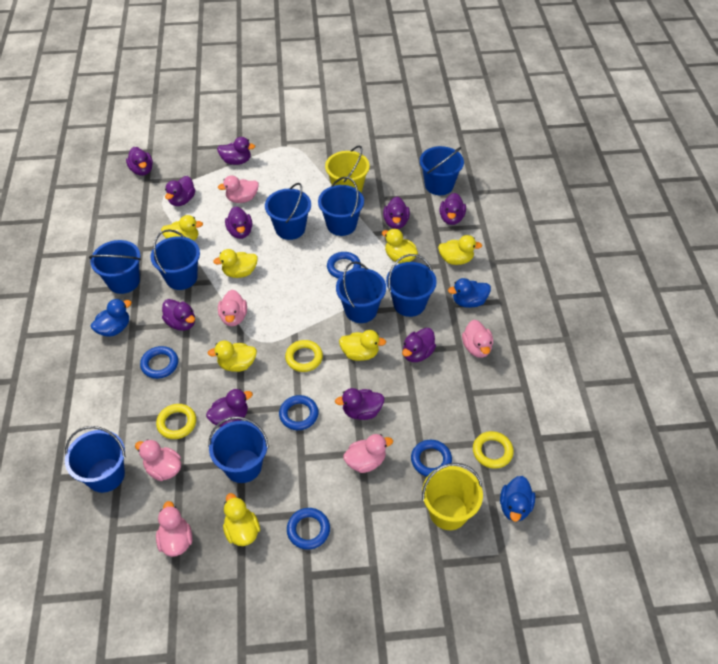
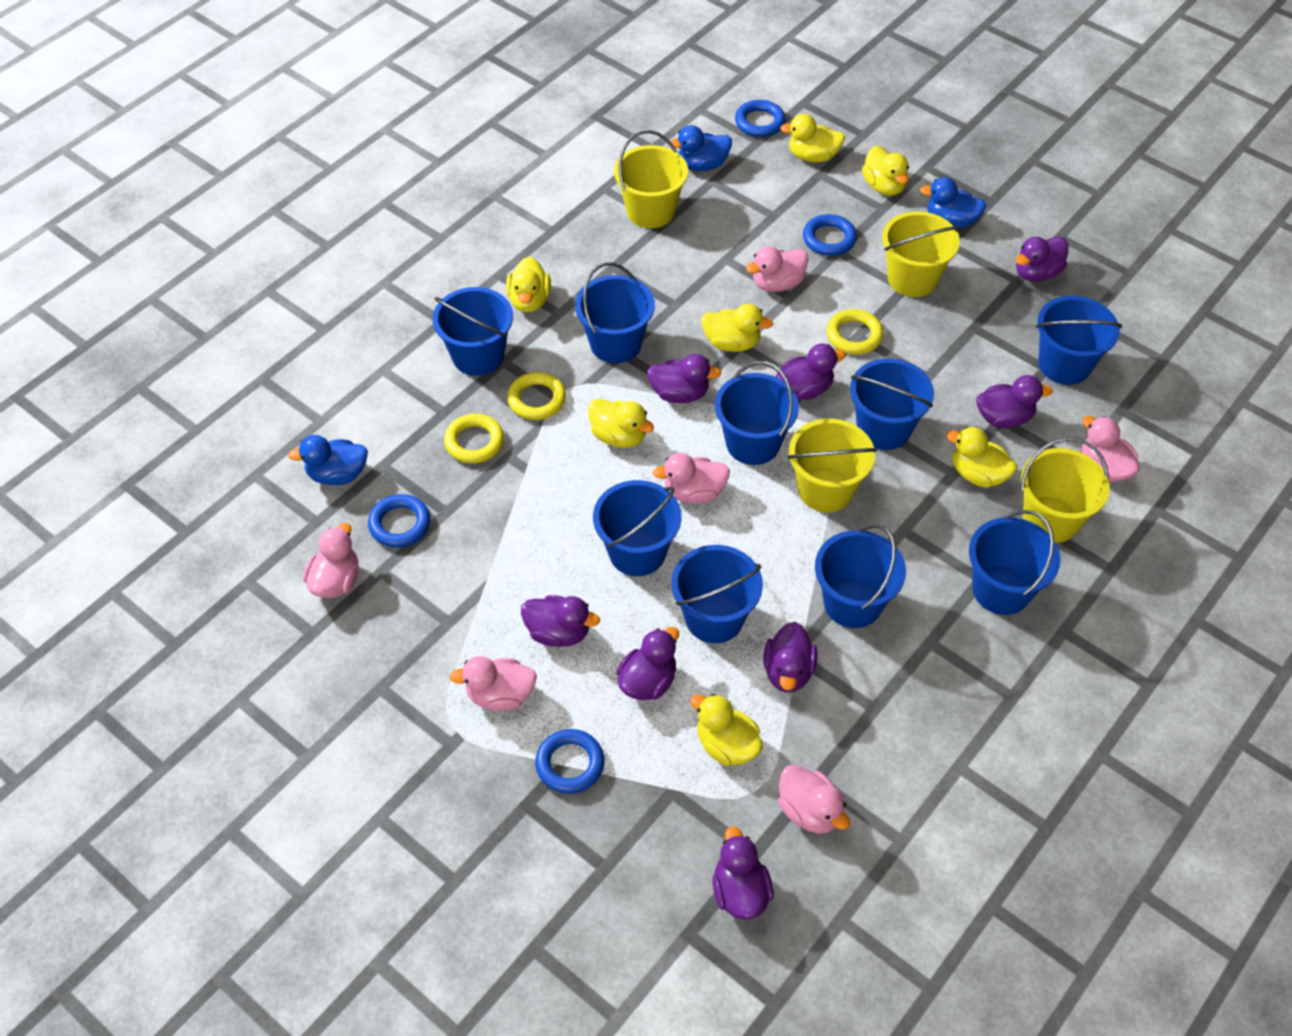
blue ring: [140,346,178,379] [279,395,319,430] [287,508,330,550] [327,252,361,279] [411,440,452,477] = 5 -> [368,494,430,548] [535,729,605,794] [735,100,786,137] [803,214,857,256] = 4
purple duck: [126,147,153,176] [162,299,195,331] [165,176,195,206] [206,389,253,427] [217,137,255,165] [225,206,252,239] [335,388,384,420] [383,197,410,229] [402,328,436,362] [439,193,466,225] = 10 -> [521,595,600,647] [616,627,679,700] [647,354,721,403] [712,826,773,919] [763,622,817,692] [776,344,846,400] [976,375,1053,428] [1015,236,1069,282] = 8
yellow bucket: [325,145,370,193] [422,463,483,530] = 2 -> [614,130,688,228] [788,419,877,512] [882,211,961,297] [1021,438,1110,543] = 4

